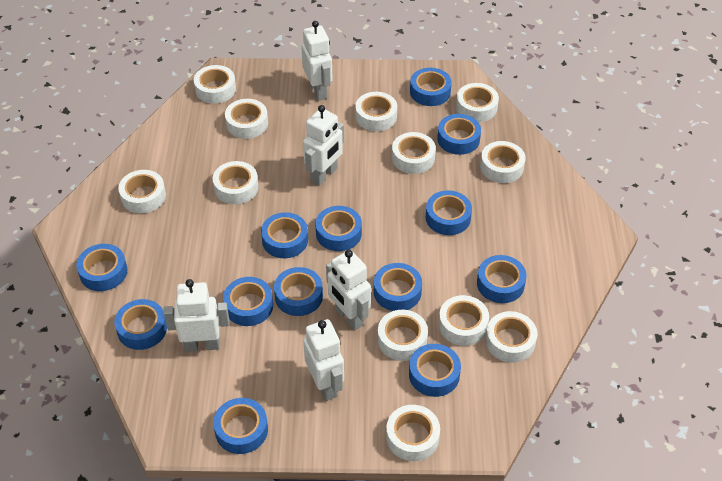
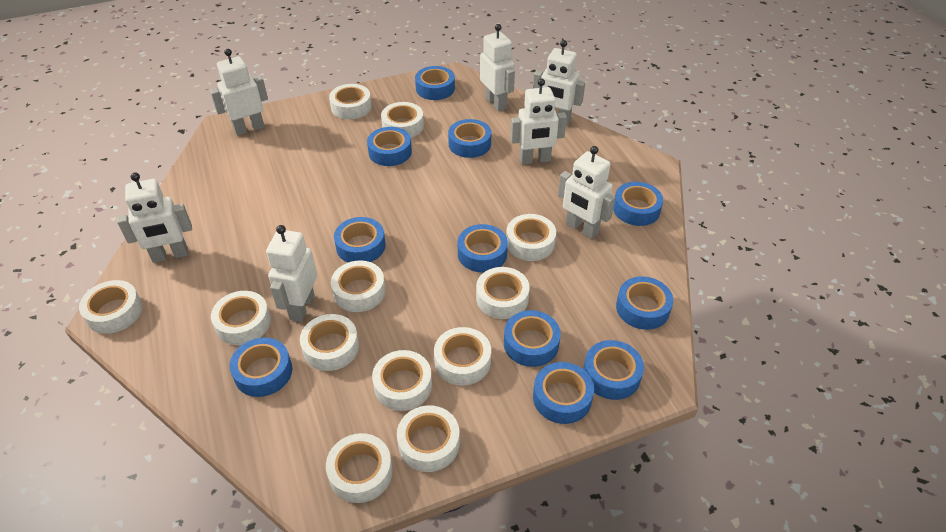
blue tape: [76,244,127,291] [114,299,167,350] [213,398,268,454] [223,277,273,326] [261,212,308,258] [274,267,323,316] [315,206,362,251] [374,263,422,311] [409,344,461,397] [410,68,452,106] [426,190,472,235] [437,114,481,155] [477,255,527,303] = 13 -> [229,338,292,397] [334,217,385,263] [367,127,412,166] [415,66,455,100] [448,119,491,158] [457,224,508,272] [504,310,561,367] [533,362,594,424] [583,340,644,400] [613,182,663,226] [616,276,673,330] = 11
white robot: [164,279,229,352] [301,21,333,101] [303,105,344,186] [303,319,344,401] [326,250,371,330] = 5 -> [117,172,192,263] [210,49,268,136] [266,225,317,322] [480,24,515,111] [510,78,567,165] [533,40,585,126] [558,146,615,239] = 7

